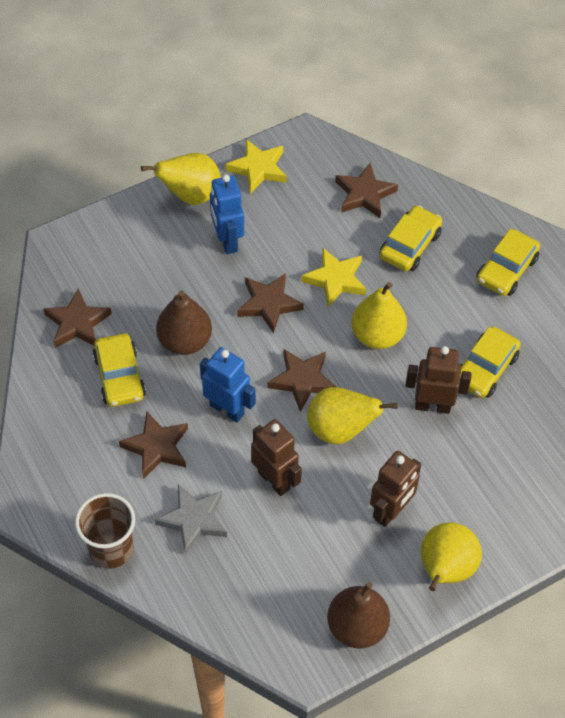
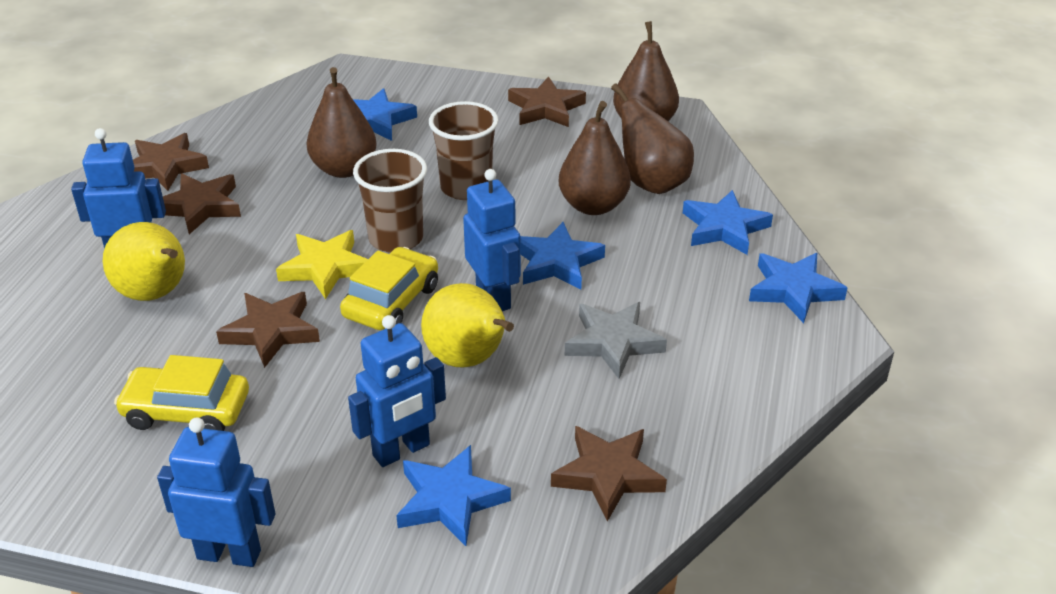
blue robot: [200,347,256,423] [210,174,244,254] = 2 -> [71,128,166,249] [157,418,275,567] [348,315,446,467] [463,169,521,311] = 4
blue star: none = 0 -> [353,88,417,141] [396,445,511,546] [520,222,605,290] [683,190,773,255] [749,253,848,323] = 5
brown cup: [75,493,135,569] = 1 -> [353,149,427,253] [429,101,498,200] = 2
brown pear: [156,290,212,355] [327,582,390,648] = 2 -> [306,67,377,178] [559,101,631,215] [611,83,694,194] [613,21,679,121] = 4
brown robot: [251,419,302,496] [370,451,421,527] [406,346,472,414] = 3 -> none = 0
yellow car: [93,333,146,407] [379,205,442,271] [460,326,521,398] [477,229,540,296] = 4 -> [114,355,249,431] [340,247,438,330] = 2
yellow pear: [141,153,221,205] [307,387,398,445] [352,282,407,349] [421,522,482,591] = 4 -> [103,222,185,301] [421,283,514,367] = 2
yellow star: [225,139,287,194] [301,248,366,307] = 2 -> [276,230,368,299] = 1

